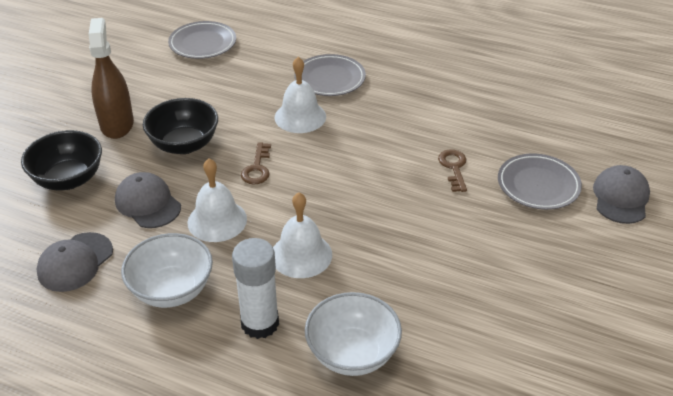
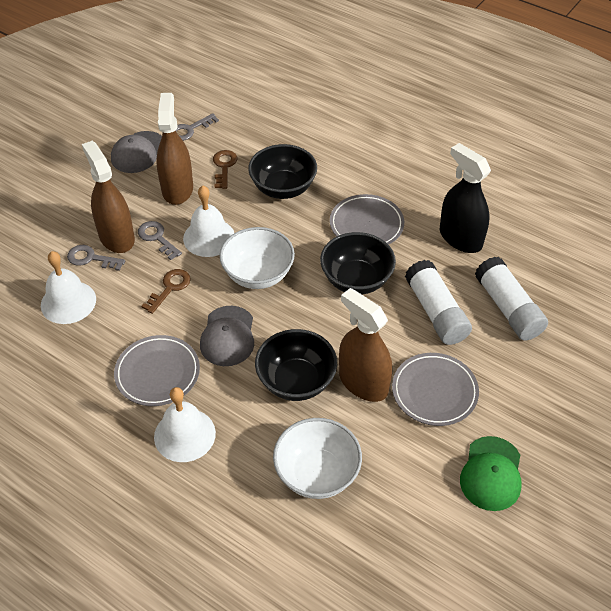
black bowl: [21,130,102,190] [143,98,218,154] = 2 -> [248,144,317,199] [255,329,337,401] [320,232,396,295] = 3
black spray bottle: none = 0 -> [440,143,491,253] = 1
brown spray bottle: [89,18,134,139] = 1 -> [82,141,135,253] [157,93,193,205] [339,288,392,402] = 3
green cap: none = 0 -> [460,436,522,511] = 1
grey cap: [37,232,113,292] [115,172,181,228] [593,165,650,224] = 3 -> [111,131,162,173] [200,306,254,366] = 2
grey key: none = 0 -> [67,245,125,271] [138,221,182,260] [175,113,219,141] = 3
white glue stick: [232,238,279,339] = 1 -> [405,260,472,345] [475,257,548,341] = 2

